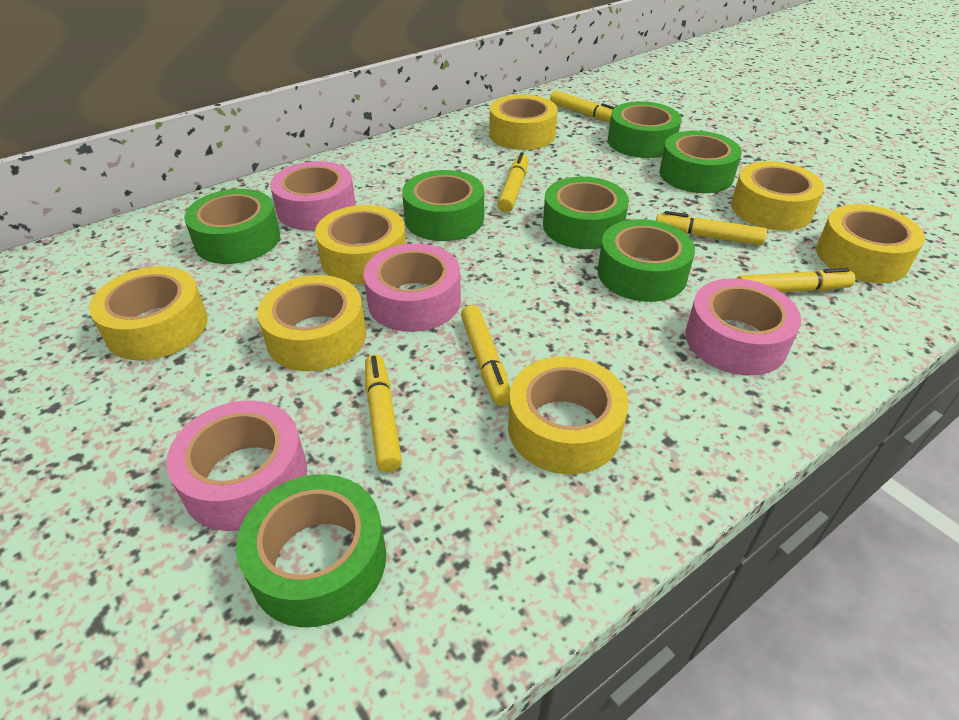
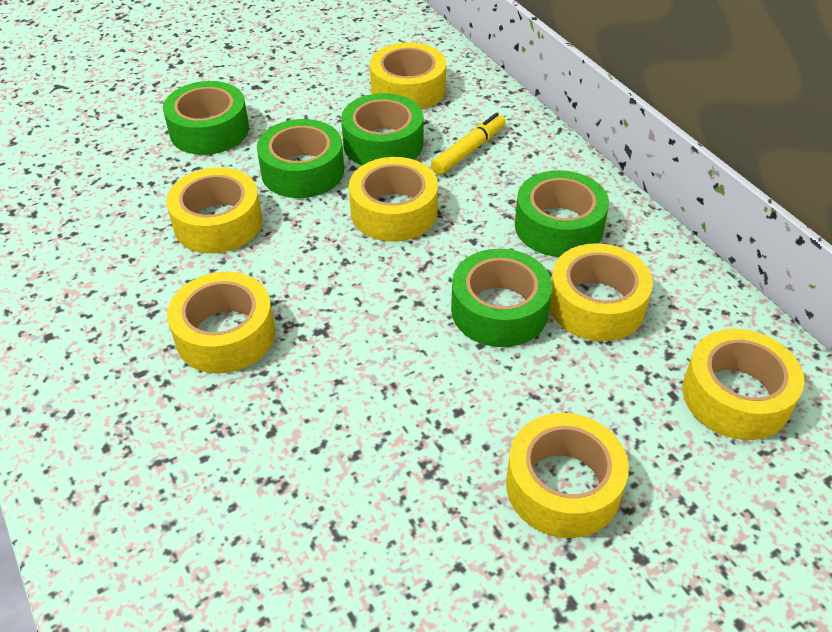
green tape: [184,189,280,264] [236,474,386,627] [402,170,484,241] [543,177,629,249] [597,219,695,302] [608,101,681,158] [659,131,742,193] = 7 -> [163,81,249,155] [257,119,344,198] [341,93,423,166] [451,249,552,347] [515,170,609,257] = 5
pink tape: [166,400,307,531] [270,161,356,231] [364,243,461,332] [685,278,801,375] = 4 -> none = 0
yellow marker: [365,355,402,472] [461,305,510,406] [497,152,529,213] [550,90,615,123] [656,211,767,245] [737,268,855,292] = 6 -> [431,113,506,175] = 1

